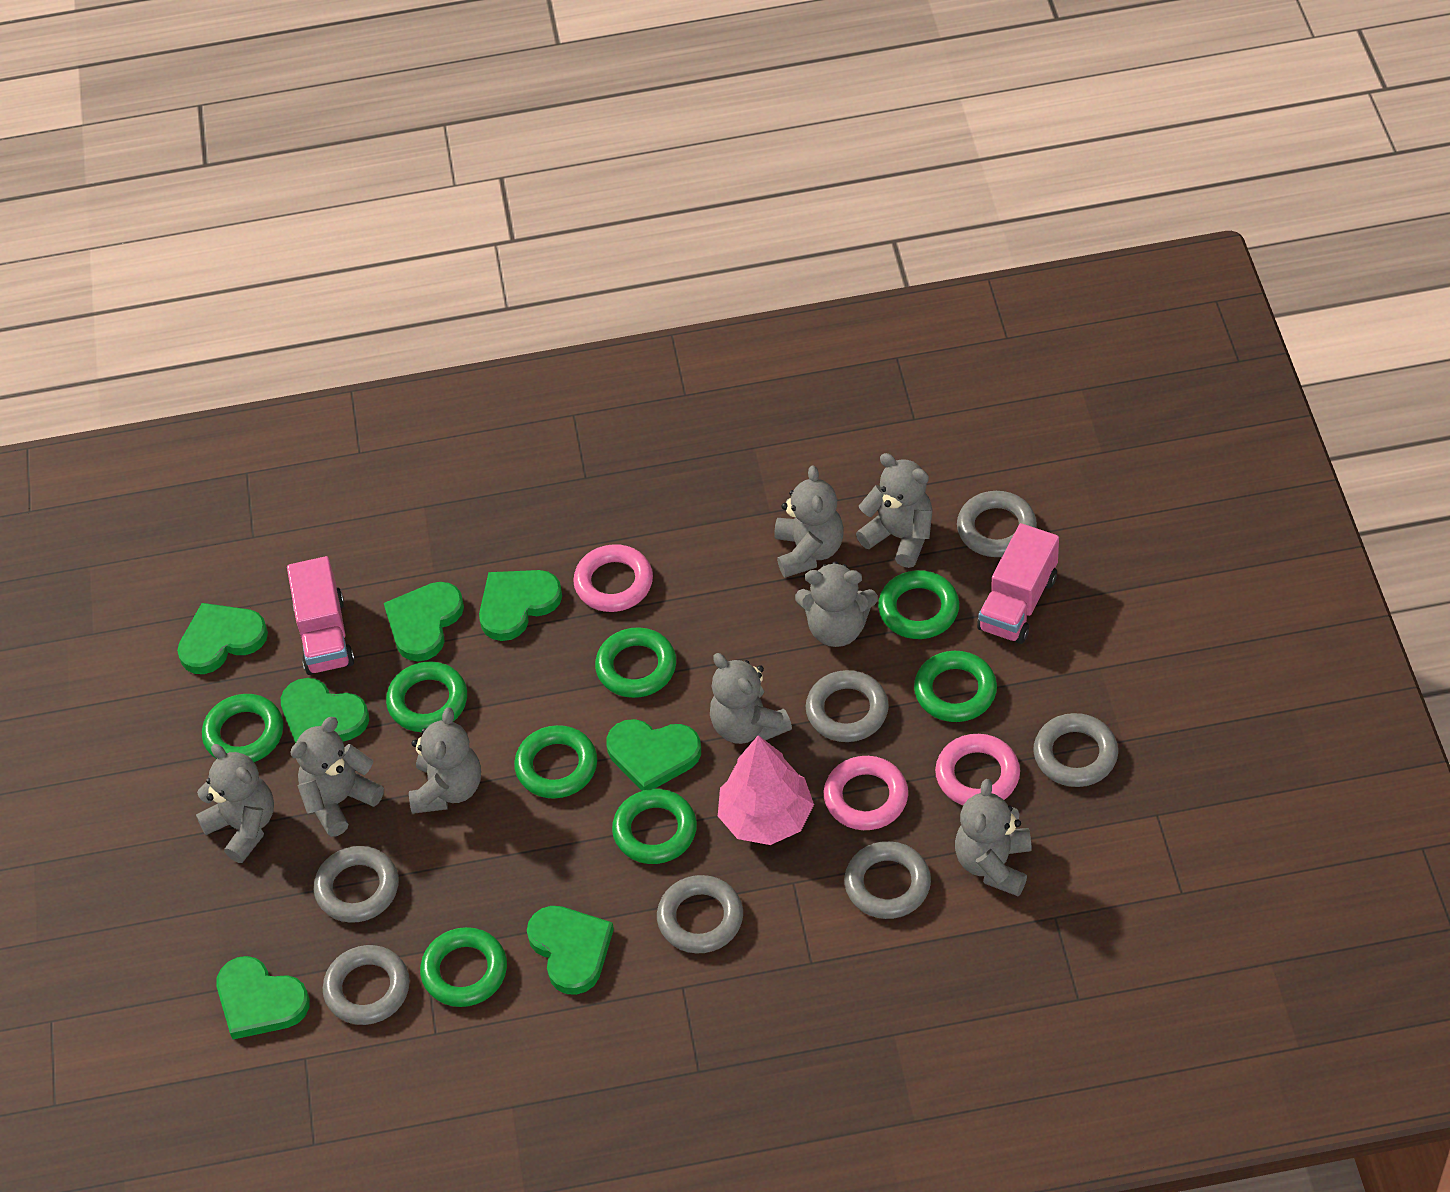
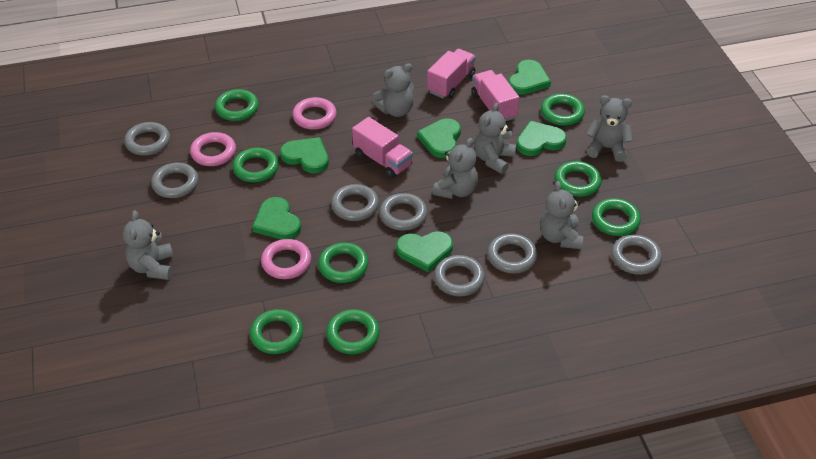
green heart: [177,603,268,674] [216,956,310,1040] [281,678,369,743] [384,582,464,662] [479,570,562,641] [527,906,614,995] [606,719,701,791] = 7 -> [252,197,301,240] [280,137,329,173] [396,231,453,272] [417,118,461,158] [508,60,551,95] [516,121,567,156] = 6
grey teddy bear: [196,744,274,863] [290,717,384,837] [409,707,481,814] [710,653,792,744] [774,465,844,578] [795,561,878,647] [856,453,933,568] [955,779,1032,896] = 8 -> [123,210,173,280] [372,63,414,117] [432,138,478,199] [474,103,516,174] [540,181,583,249] [586,95,633,162] = 6
pink tree: [718,735,814,845] = 1 -> none = 0
pink truck: [287,556,355,675] [977,523,1059,644] = 2 -> [352,117,413,178] [427,49,476,99] [471,70,520,121] = 3

